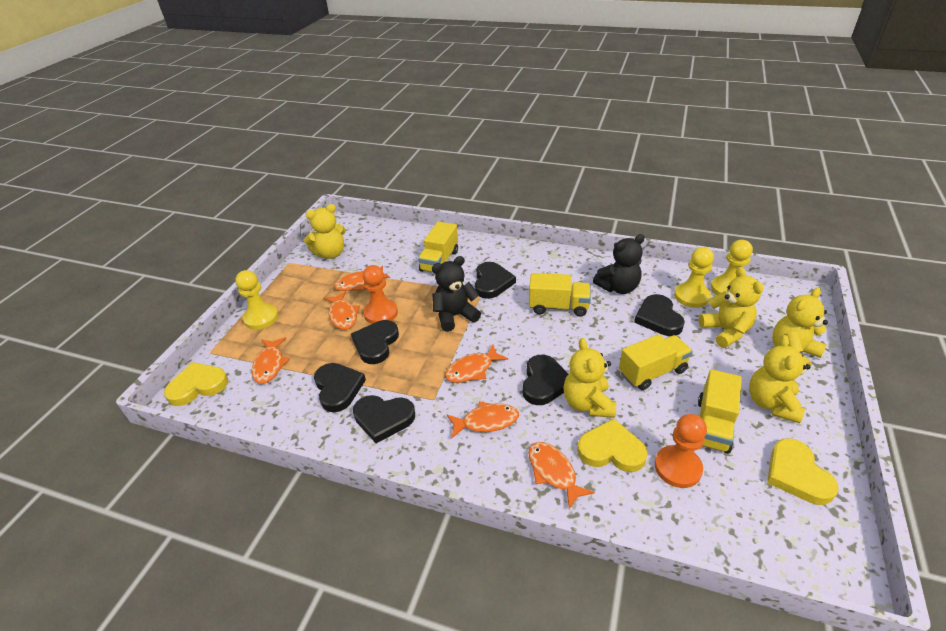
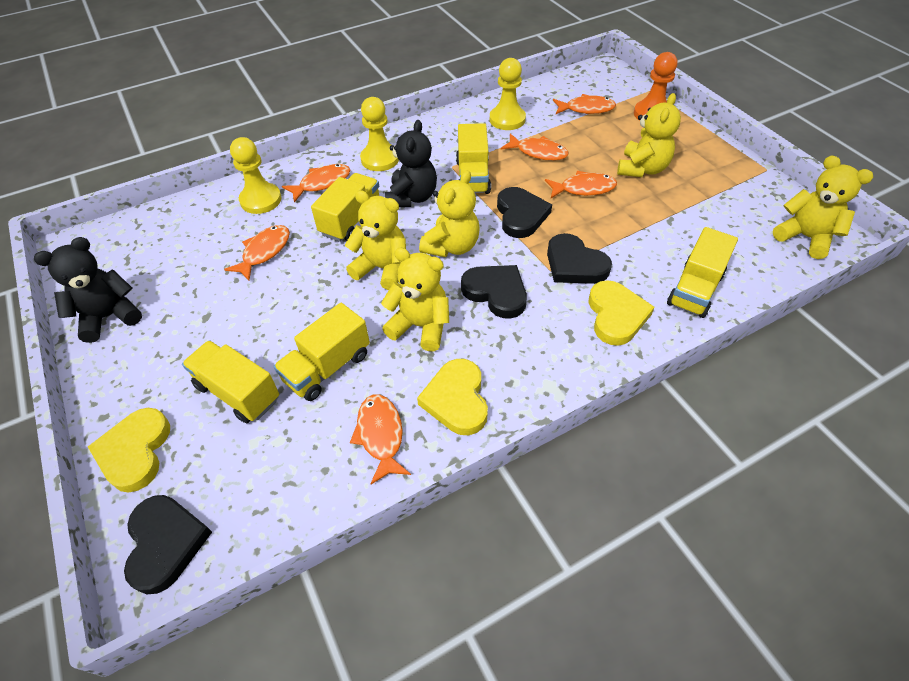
black heart: [314,363,366,412] [351,320,399,364] [353,395,415,443] [475,262,516,299] [523,355,568,405] [634,294,685,336] = 6 -> [124,495,212,594] [461,265,527,319] [497,187,552,238] [547,233,612,284] = 4
orange pawn: [363,265,398,324] [655,414,707,488] = 2 -> [634,52,677,121] = 1
yellow truck: [418,222,458,273] [529,273,591,317] [619,334,693,390] [698,369,742,454] = 4 -> [182,340,279,423] [273,303,370,401] [311,173,379,242] [456,123,491,194] [667,227,738,318] = 5

